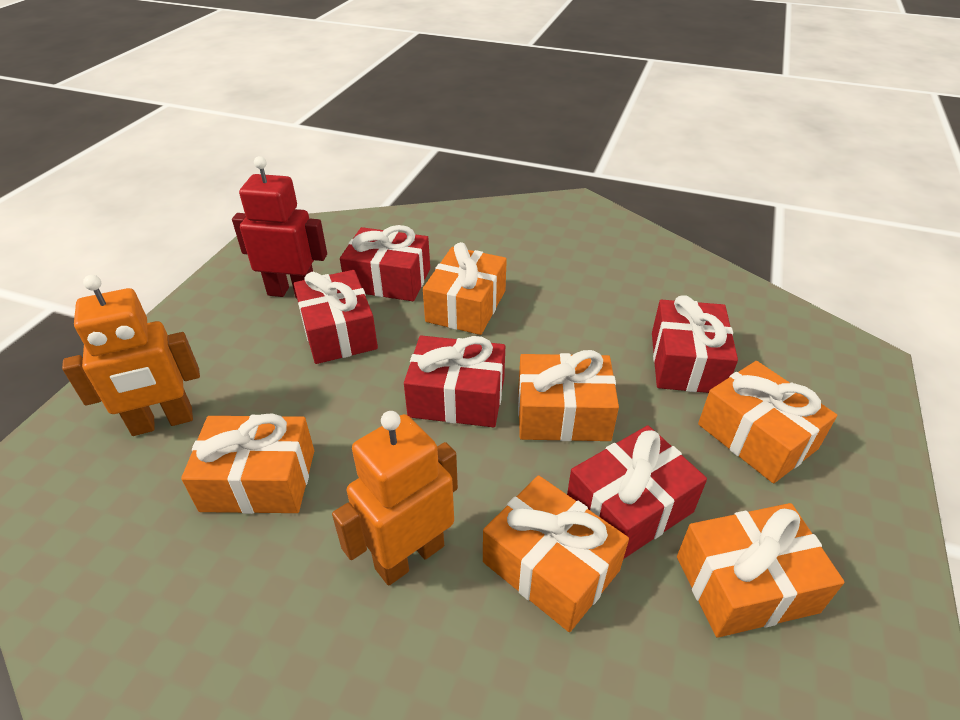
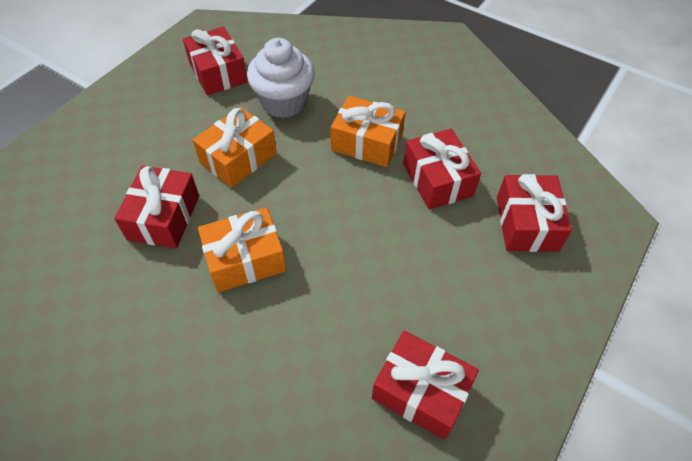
orange gift: [181,413,314,514] [423,242,507,335] [483,475,629,632] [518,350,619,441] [677,503,844,638] [698,361,837,483] = 6 -> [193,107,277,188] [198,207,286,292] [331,96,406,167] = 3
orange robot: [62,275,200,436] [332,411,458,586] = 2 -> none = 0
red robot: [232,156,327,298] = 1 -> none = 0
white cupcake: none = 0 -> [247,38,315,118] = 1

